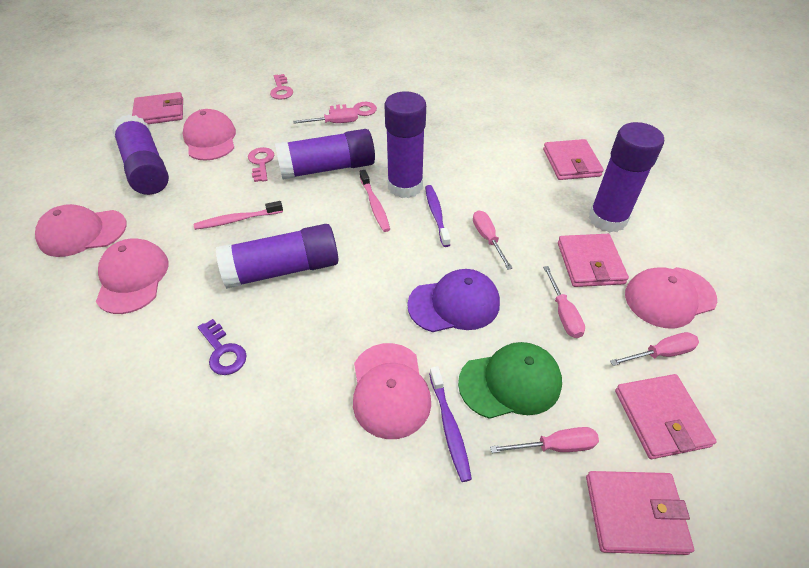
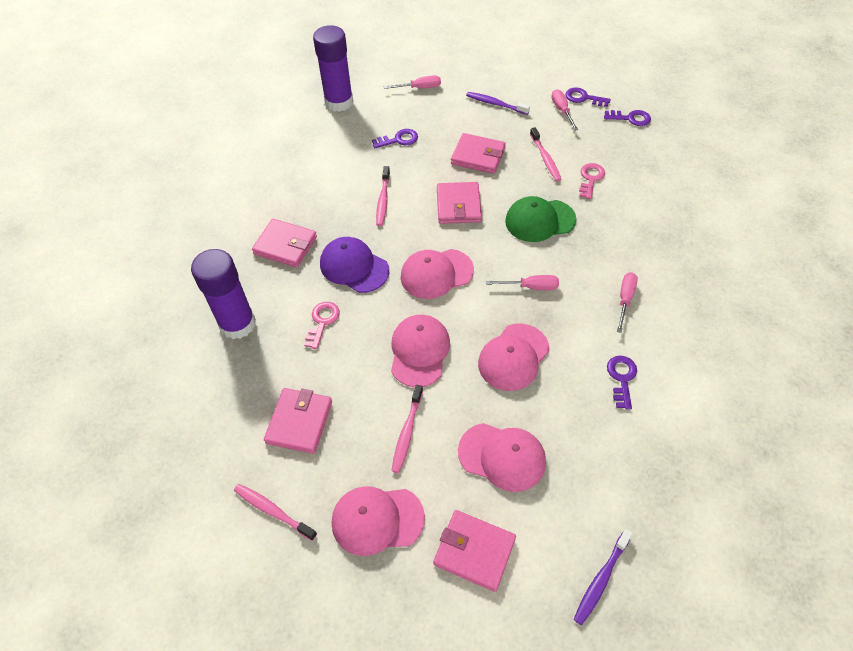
pink key: [248,147,274,182] [270,74,293,100] [329,102,377,116] = 3 -> [304,302,340,349] [579,163,605,199] = 2
pink screwdriver: [293,109,358,124] [473,210,513,270] [490,427,599,453] [543,266,585,338] [610,332,699,366] = 5 -> [384,75,441,89] [486,275,559,290] [551,89,578,131] [617,272,638,333] = 4
pink toothbrush: [194,201,283,230] [360,170,390,232] = 2 -> [234,484,317,541] [376,166,390,226] [391,385,423,473] [530,127,561,182] = 4
purple glue stick: [112,114,169,195] [216,224,338,289] [275,129,375,180] [384,91,426,198] [589,122,664,233] = 5 -> [191,249,256,339] [313,25,353,112] = 2
purple key: [198,319,247,375] = 1 -> [372,129,418,149] [565,87,611,107] [604,110,651,126] [607,356,637,409] = 4

